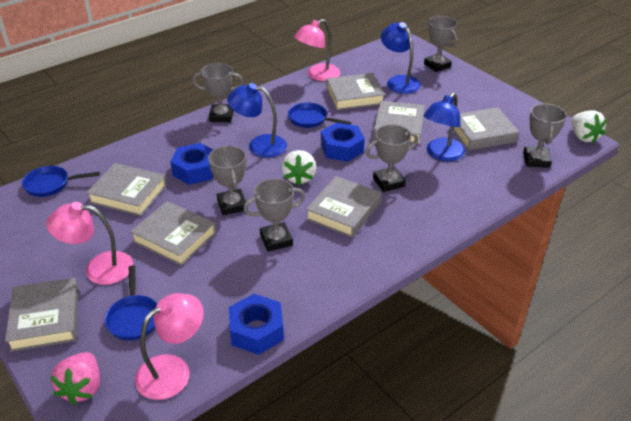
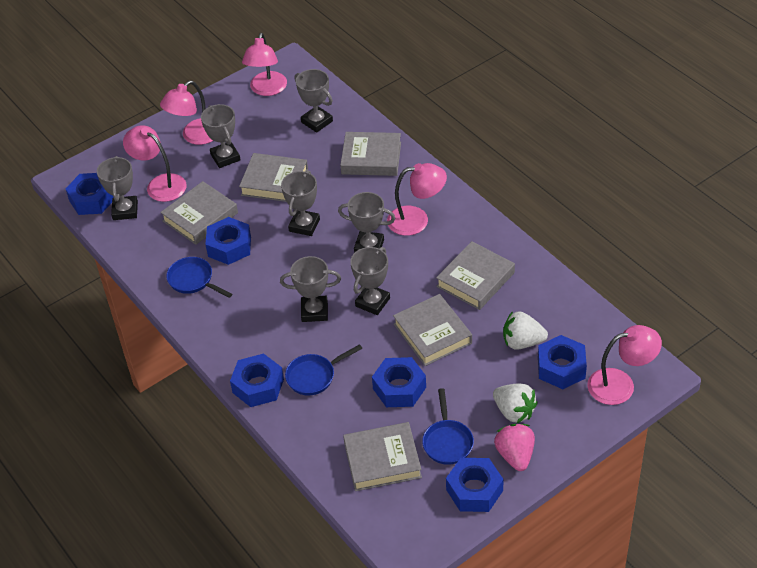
blue lamp: [227,83,287,157] [381,22,421,94] [423,92,465,161] = 3 -> none = 0
blue nut: [170,143,213,185] [229,294,284,355] [321,122,365,162] = 3 -> [66,173,114,215] [205,217,251,265] [230,353,284,407] [372,357,426,407] [446,458,504,512] [538,335,587,389] = 6
grey book: [5,278,79,352] [86,163,167,216] [130,201,216,266] [306,176,381,238] [326,73,385,110] [373,101,425,144] [450,107,519,150] = 7 -> [160,181,238,245] [239,153,308,202] [340,132,401,176] [343,422,422,491] [393,294,472,366] [436,241,515,310] = 6
grey trophy: [192,63,244,122] [208,146,246,215] [243,178,305,252] [365,124,418,192] [424,16,457,72] [523,104,567,168] = 6 -> [97,156,138,220] [201,104,240,168] [280,256,341,322] [281,170,320,236] [295,69,333,133] [338,192,395,253] [350,247,390,315] = 7
pink lamp: [46,202,133,285] [135,293,204,400] [294,19,340,81] = 3 -> [123,125,187,202] [160,81,213,145] [242,33,287,96] [387,163,447,236] [587,325,662,405] = 5

